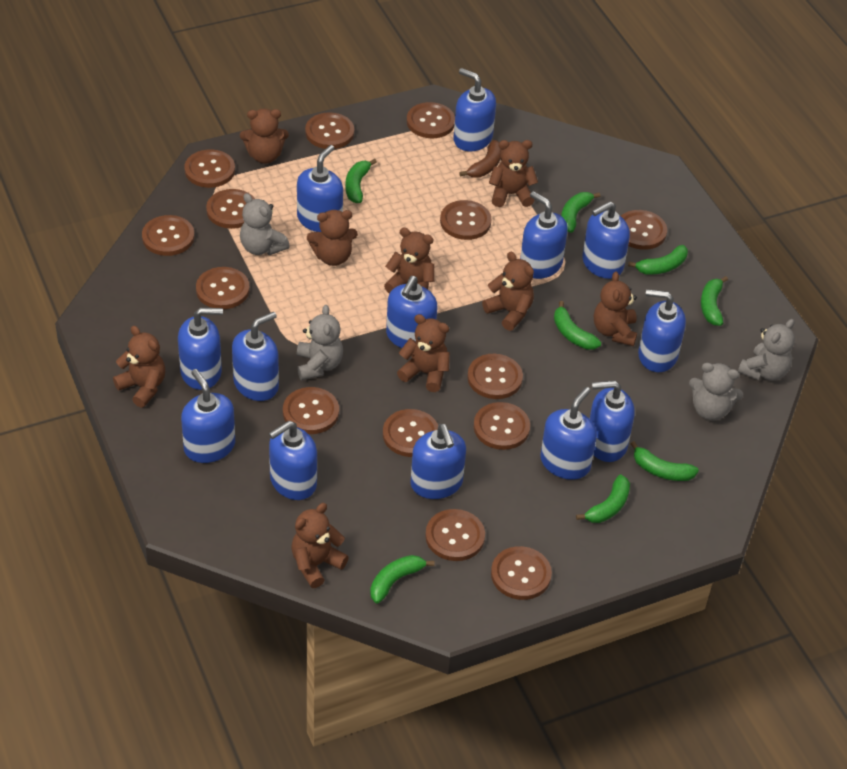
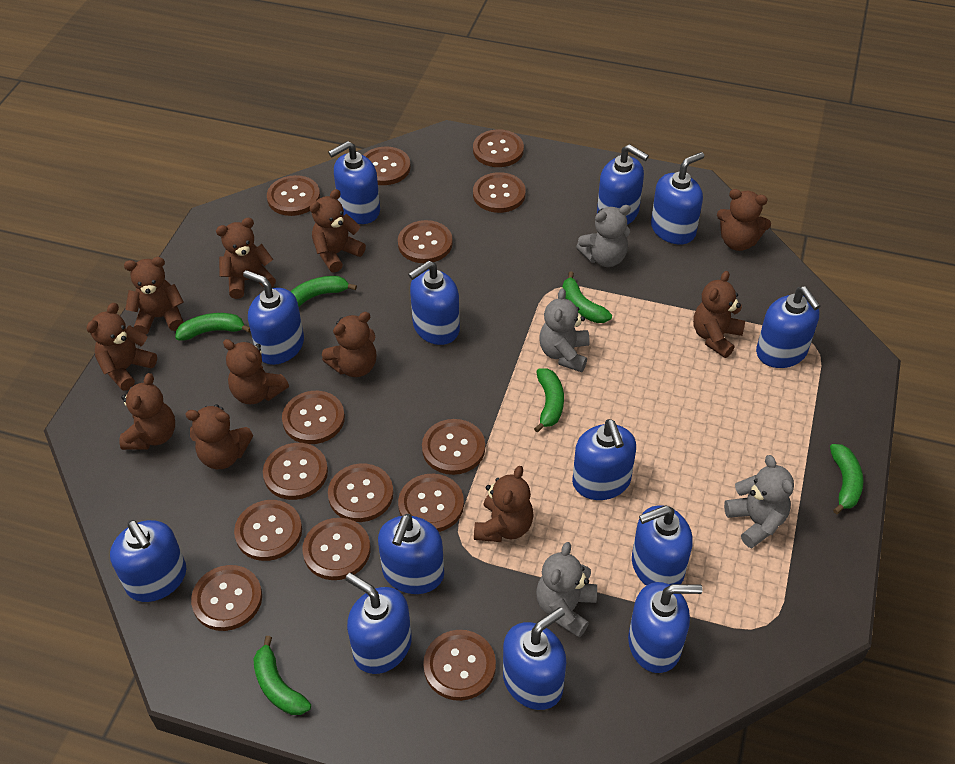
brown banana: [459,140,501,178] = 1 -> none = 0
brown teddy bear: [113,326,165,408] [240,109,289,164] [291,503,349,588] [307,210,358,266] [384,228,434,294] [397,314,450,392] [482,252,534,331] [489,140,538,207] [594,271,637,346] = 9 -> [86,303,157,391] [120,373,175,450] [124,257,184,335] [185,404,253,469] [216,218,276,299] [223,339,289,405] [310,189,366,273] [322,312,376,377] [474,466,534,542] [693,271,745,358] [717,189,771,251] = 11
green banana: [345,159,377,203] [370,555,435,604] [554,301,601,350] [561,192,600,233] [576,474,630,523] [628,245,688,275] [630,441,699,481] [701,276,728,326] = 8 -> [175,313,251,341] [254,636,311,715] [290,276,357,307] [534,368,564,433] [562,272,612,323] [830,444,863,514] = 6

